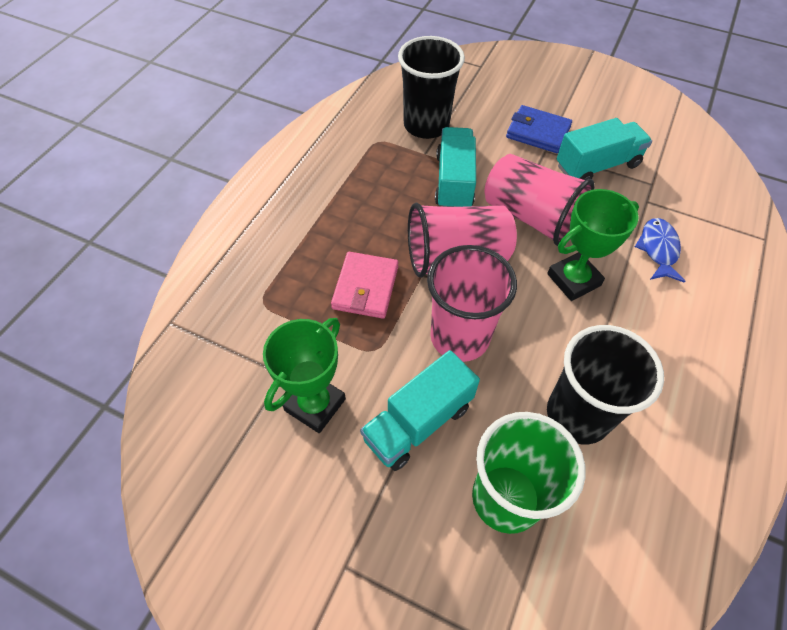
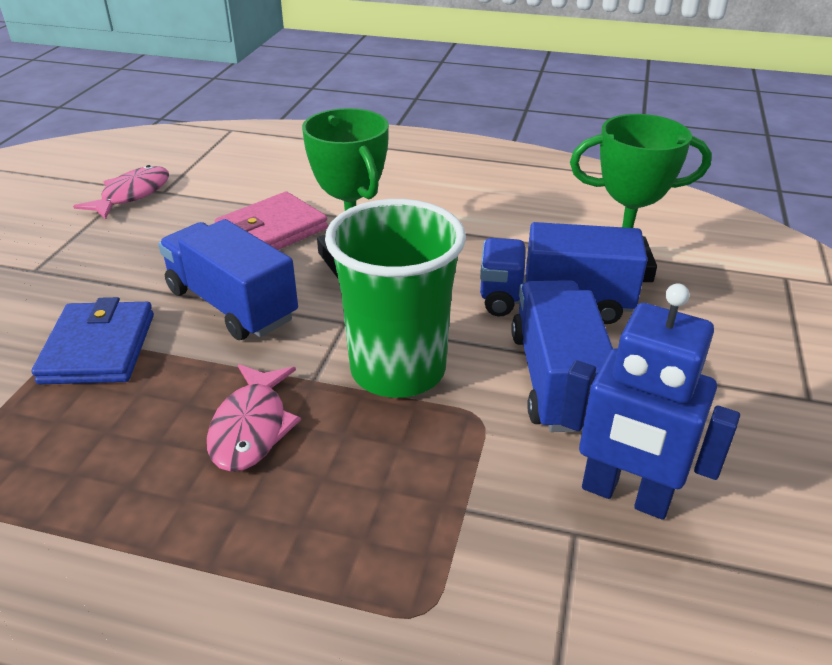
black cup: [398,36,465,139] [547,325,664,444] = 2 -> none = 0
blue fish: [635,218,686,283] = 1 -> none = 0
blue robot: none = 0 -> [560,283,740,520] = 1
blue truck: none = 0 -> [158,219,298,340] [480,222,647,324] [511,280,613,432] = 3
pink cup: [408,203,517,278] [427,245,517,362] [484,154,595,246] = 3 -> none = 0
pink fish: none = 0 -> [73,165,169,219] [207,364,301,472] = 2
turquoise truck: [360,350,480,471] [435,127,476,207] [557,118,652,180] = 3 -> none = 0

